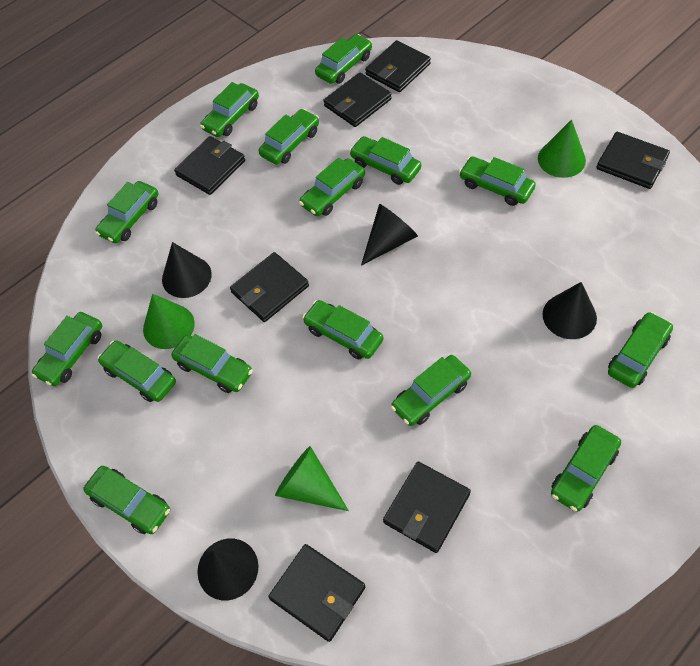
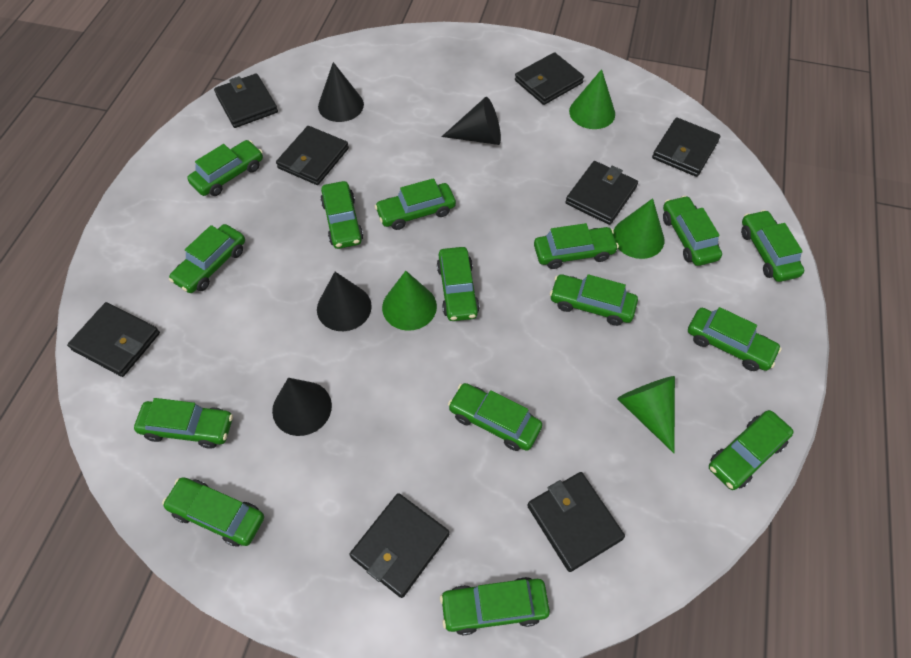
black wallet: [174,136,245,195] [230,252,309,322] [268,544,365,642] [324,73,392,127] [365,40,431,92] [383,462,471,553] [596,132,670,189] = 7 -> [67,302,160,377] [214,73,278,128] [276,126,349,185] [349,493,449,598] [515,52,584,105] [527,472,625,572] [566,161,638,225] [652,118,720,177] = 8
green cone: [143,294,195,349] [275,446,349,511] [538,119,586,178] = 3 -> [382,271,437,331] [569,69,615,129] [613,198,664,259] [617,376,675,453] = 4

